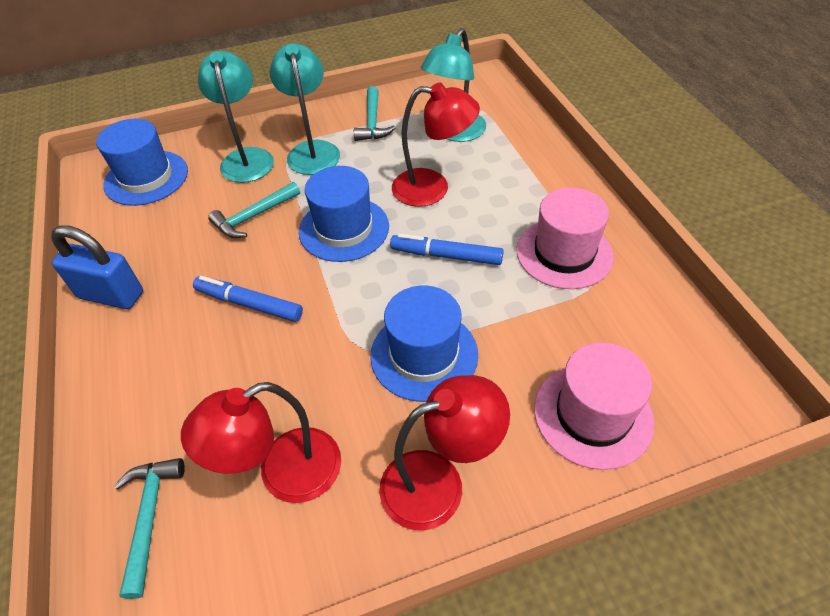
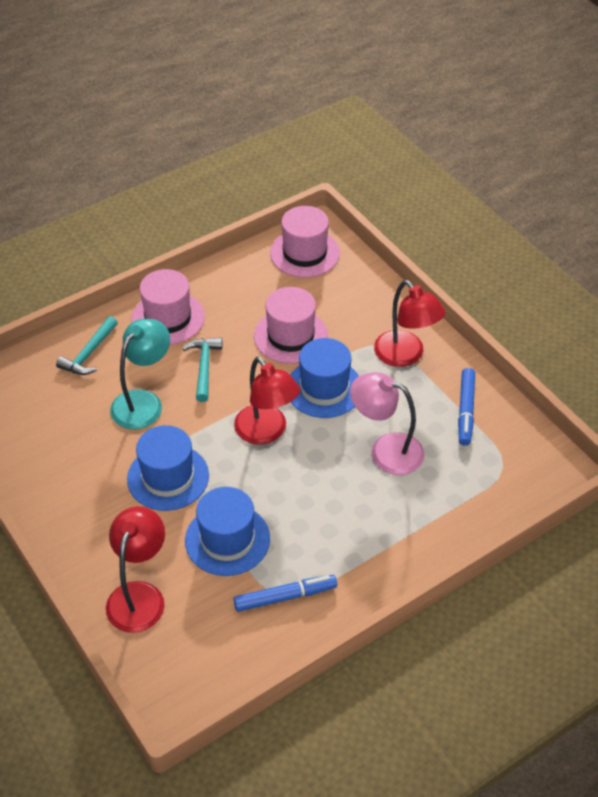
blue padlock: [51,225,143,309] = 1 -> none = 0
pink hat: [517,187,614,289] [534,342,654,470] = 2 -> [131,269,205,345] [254,287,328,364] [270,206,340,278] = 3
pink lamp: none = 0 -> [350,372,425,475] = 1
turquoise hammer: [114,458,185,599] [208,182,300,238] [354,86,396,141] = 3 -> [56,316,118,375] [183,338,222,402] = 2
turquoise lamp: [198,51,274,183] [270,43,340,175] [421,28,486,142] = 3 -> [110,319,170,430] = 1

